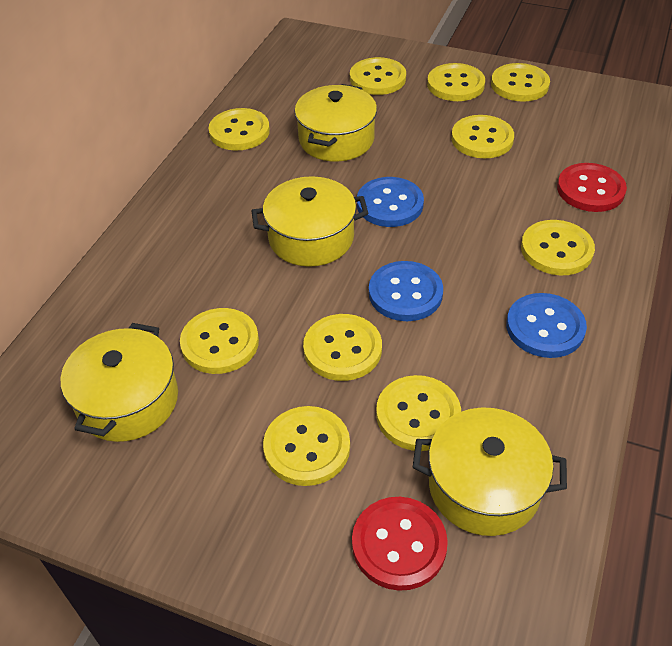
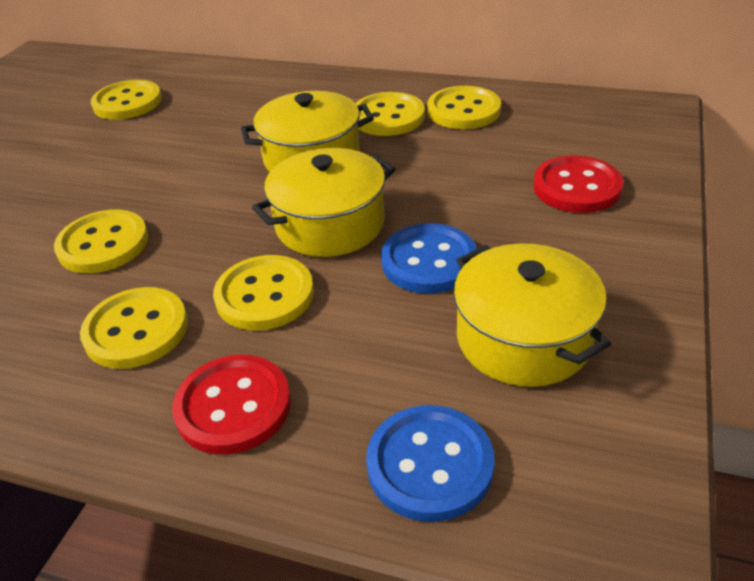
blue button: [357,177,424,227] [369,261,443,321] [506,293,587,358] = 3 -> [366,405,495,522] [381,223,477,294] = 2
yellow button: [180,308,259,374] [209,108,270,151] [263,406,350,486] [303,314,382,381] [350,57,406,95] [376,375,461,451] [427,63,485,101] [451,115,514,158] [491,63,550,102] [521,220,595,275] = 10 -> [54,209,148,273] [80,287,188,369] [91,80,162,120] [213,255,314,330] [355,92,425,136] [427,86,501,129] = 6
yellow pot: [61,323,178,442] [252,176,368,267] [295,84,377,161] [413,407,567,536] = 4 -> [241,91,374,172] [252,148,395,257] [454,243,611,387] = 3

